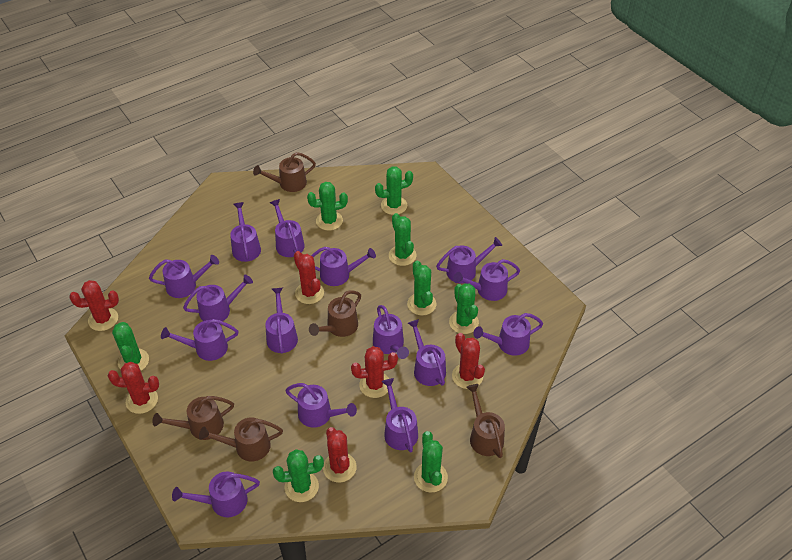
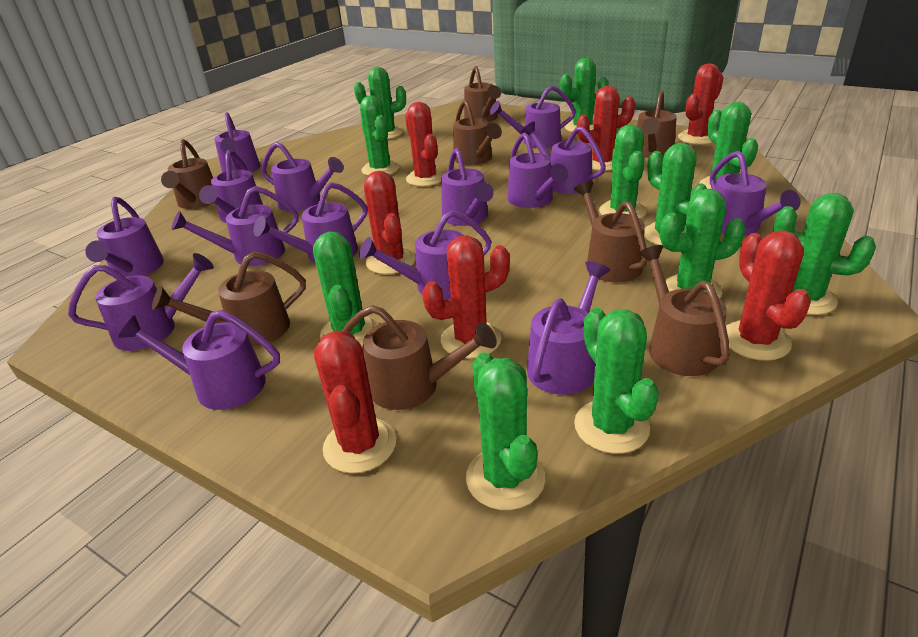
brown watering can: [152,396,234,440] [199,417,283,461] [253,152,316,192] [309,290,361,337] [466,384,505,458] = 5 -> [152,251,306,346] [161,139,214,209] [341,305,497,410] [453,99,502,165] [464,66,501,122] [574,181,648,282] [637,90,677,158] [638,245,730,376] = 8
green cactus: [112,322,149,371] [273,449,324,502] [307,182,348,231] [375,166,413,215] [389,213,416,266] [407,261,437,315] [414,431,448,493] [449,283,479,334] = 8 -> [313,232,378,347] [354,67,406,139] [360,96,399,176] [466,353,545,510] [560,58,609,132] [574,308,659,454] [599,124,647,219] [644,143,707,245] [660,189,746,298] [699,102,758,189] [773,193,876,315] = 11
red cactus: [70,280,119,331] [108,362,159,414] [294,251,324,304] [323,427,357,483] [351,346,398,398] [452,333,485,389] = 6 -> [314,331,396,473] [364,171,416,274] [405,102,445,186] [422,235,510,359] [577,86,635,171] [678,64,724,145] [726,230,811,361] = 7

